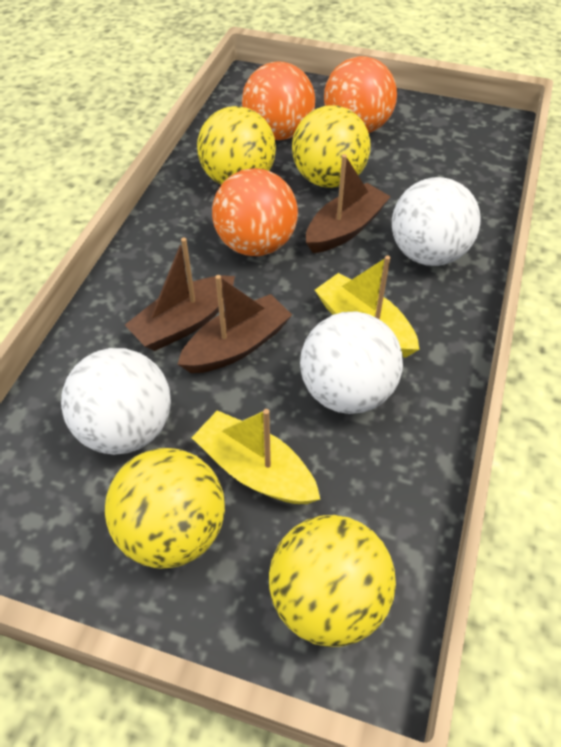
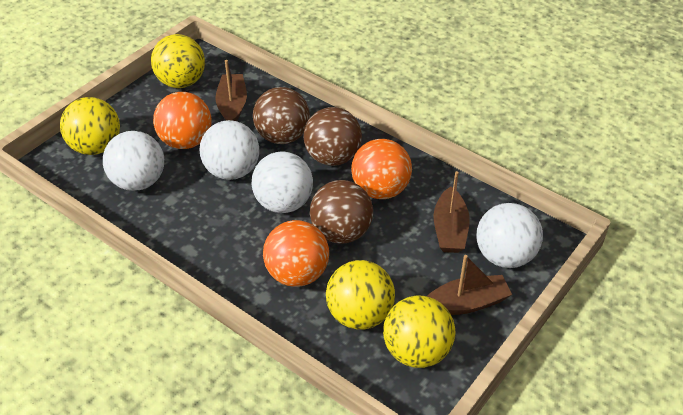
brown ball: none = 0 -> [253,87,310,144] [303,107,362,166] [310,180,373,243] = 3
white ball: [61,348,171,455] [300,312,403,414] [392,177,481,266] = 3 -> [103,131,164,191] [200,120,259,180] [251,152,313,213] [476,203,543,268] = 4
yellow boat: [191,409,320,504] [315,256,420,358] = 2 -> none = 0

